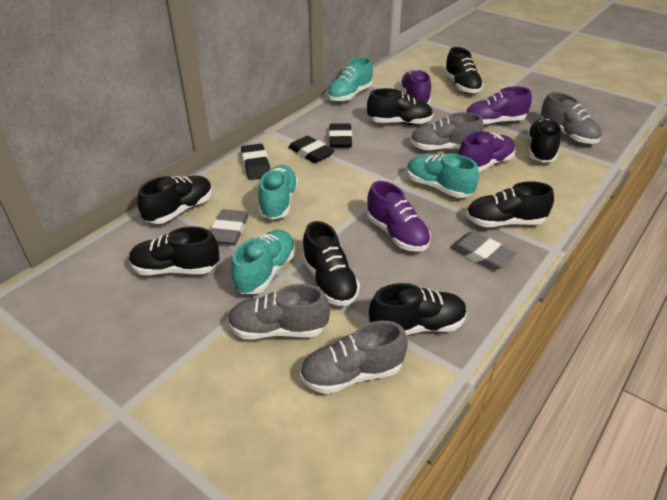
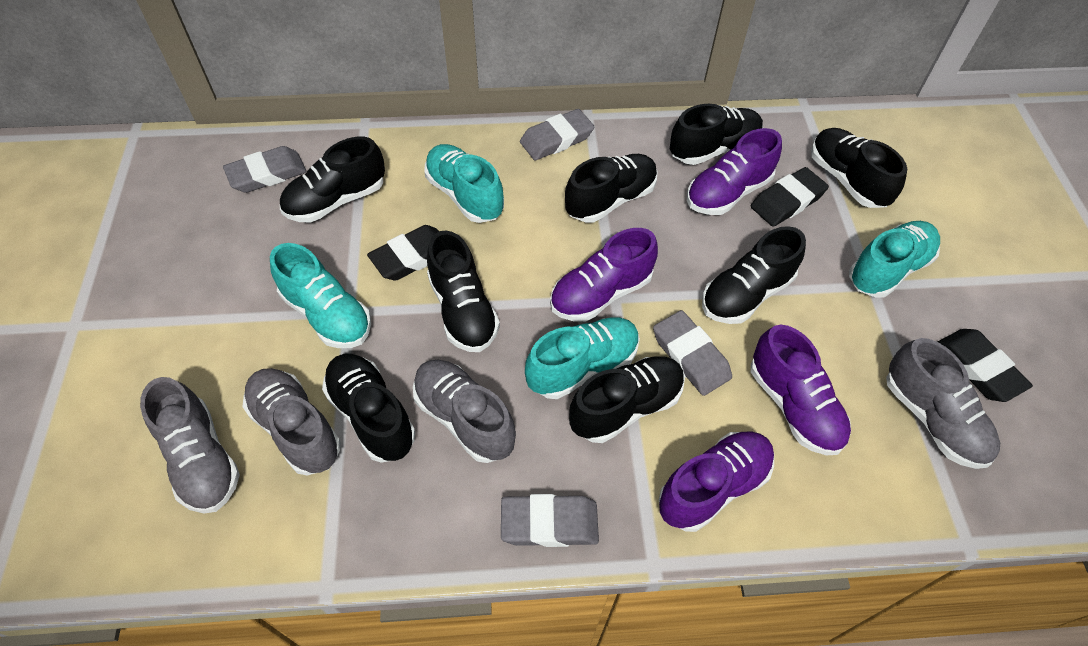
grey eraser: [211,209,249,245] [450,231,516,271] = 2 -> [223,146,307,193] [501,494,599,547] [520,109,594,160] [653,310,732,396] = 4

